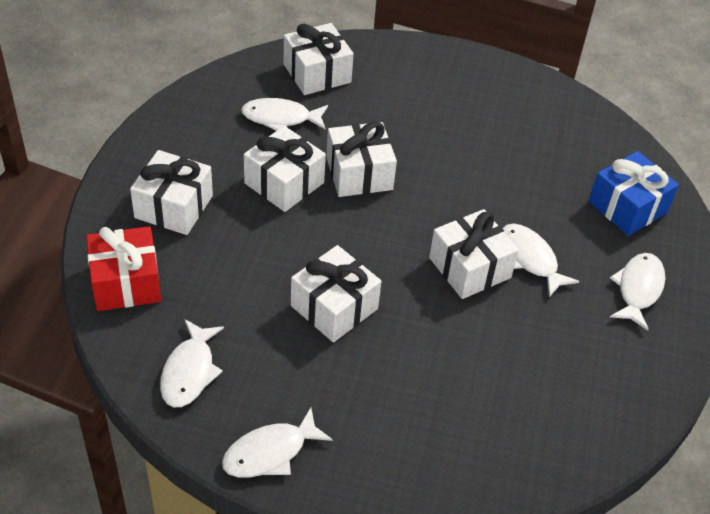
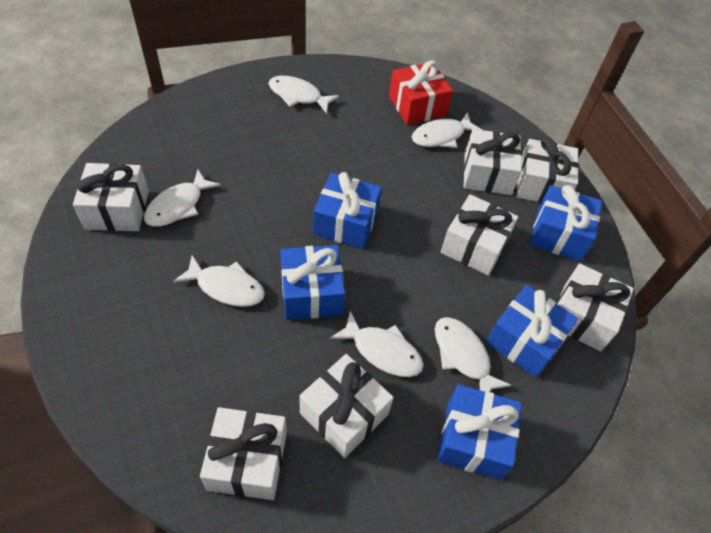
blue gift: [589,151,679,236] = 1 -> [280,245,345,320] [313,172,382,249] [437,384,522,480] [486,285,578,378] [530,185,602,261] = 5
white fish: [160,319,224,407] [222,408,333,477] [241,98,328,131] [502,223,579,297] [610,253,666,331] = 5 -> [144,170,221,227] [173,255,265,307] [268,76,339,114] [330,311,423,377] [412,112,482,148] [435,317,512,392] = 6
white gift: [130,150,213,235] [244,126,326,212] [284,23,354,95] [291,245,382,342] [326,121,397,197] [429,209,519,299] = 6 -> [73,163,149,231] [200,407,287,500] [299,354,394,458] [441,194,518,276] [464,129,522,195] [516,136,579,203] [556,263,634,351] = 7

